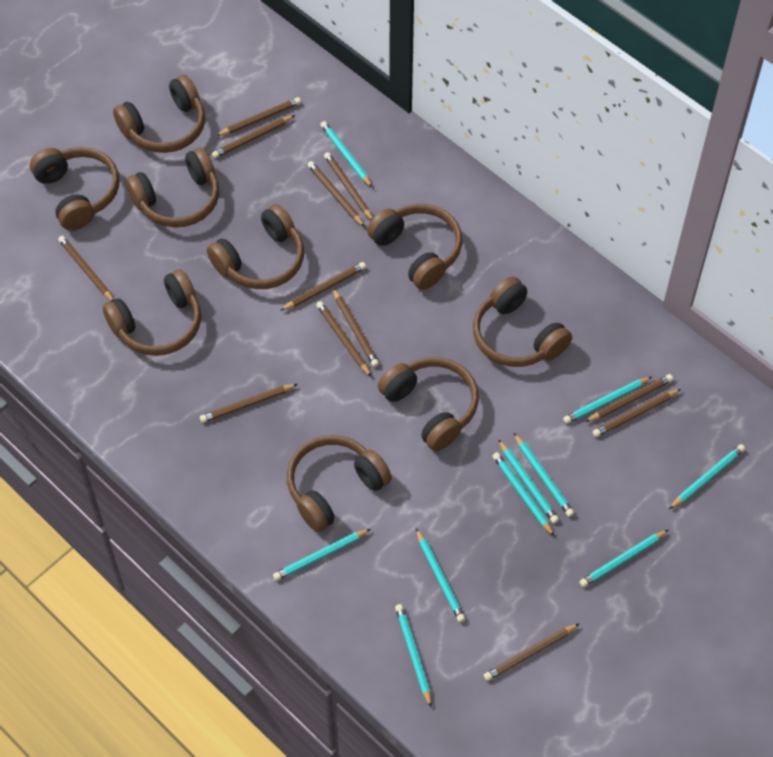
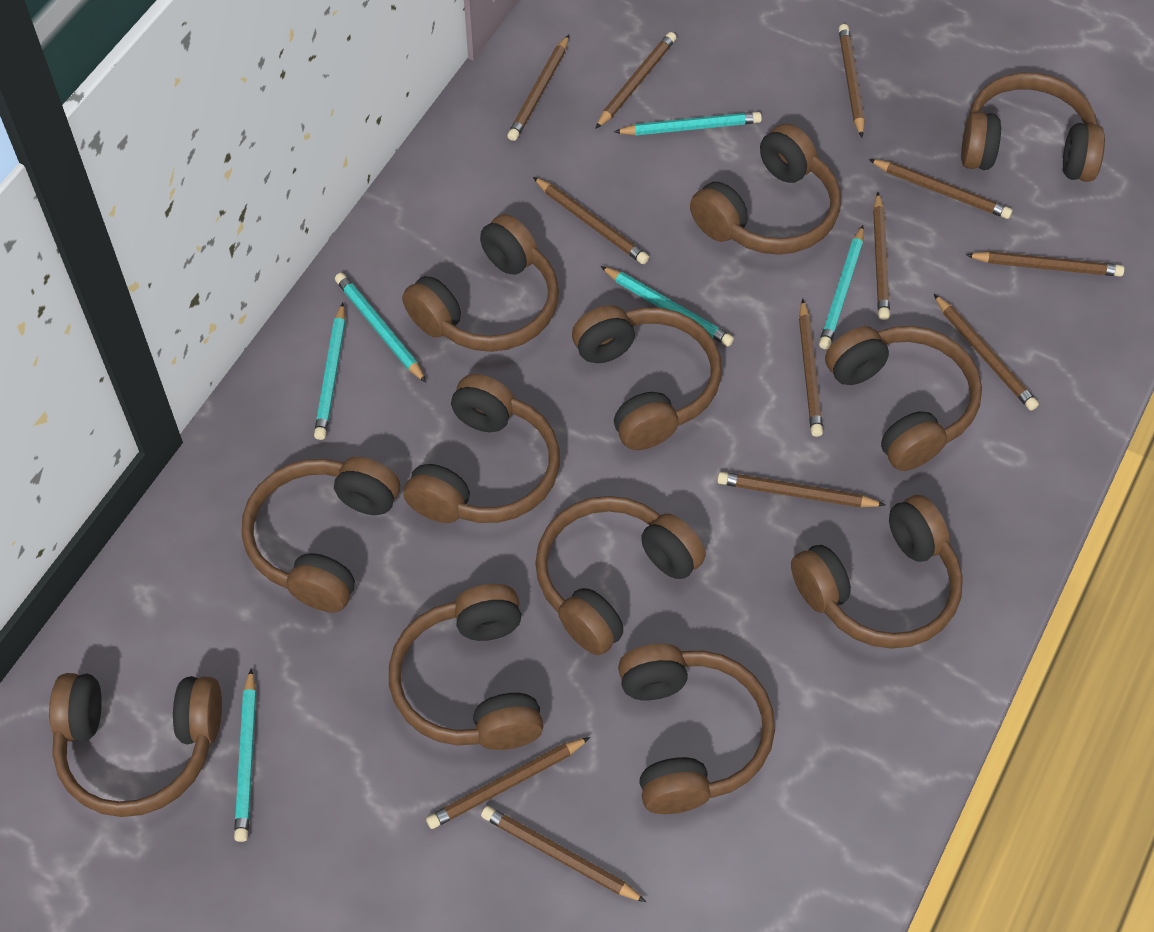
brown headphones: [30,147,119,231] [103,269,201,356] [113,75,205,153] [126,148,219,228] [207,204,304,289] [287,435,392,532] [367,204,462,290] [378,357,479,451] [473,277,572,367] = 9 -> [49,673,222,817] [242,457,400,613] [389,584,544,750] [402,214,559,352] [404,374,560,523] [535,496,706,655] [572,305,722,450] [618,644,775,814] [690,124,841,255] [791,495,963,649] [825,326,982,471] [961,73,1105,182] = 12
turquoise pencil: [273,529,370,581] [320,121,373,188] [395,604,432,708] [416,528,465,622] [492,452,555,537] [498,439,559,524] [514,433,574,517] [563,377,652,424] [579,530,668,587] [669,444,745,509] = 10 -> [234,669,256,842] [314,303,345,440] [335,273,427,383] [600,266,734,346] [614,112,762,135] [819,225,864,349] = 6

